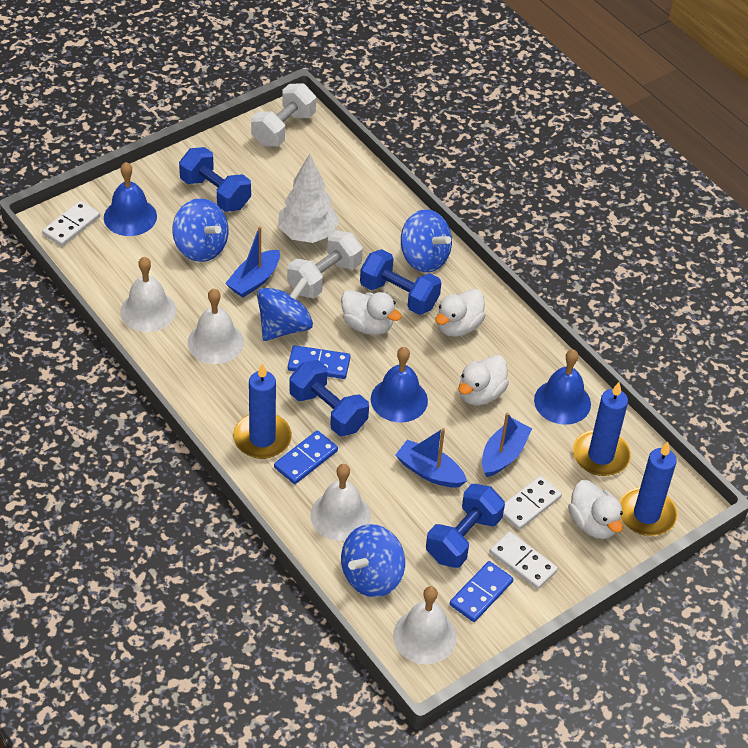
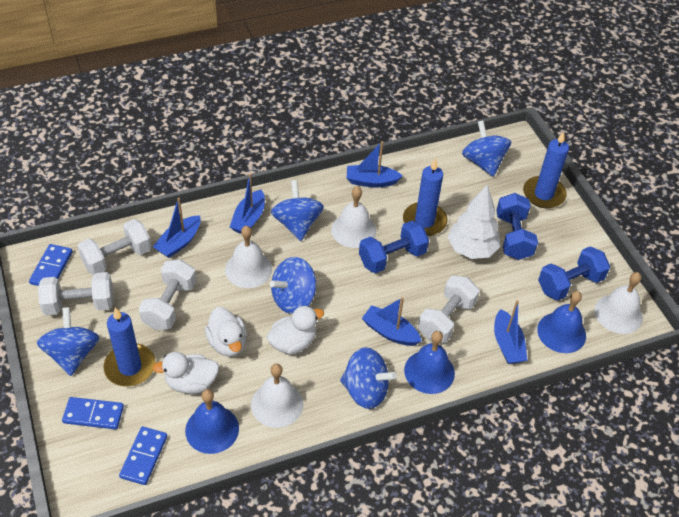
blue boat: [225,226,280,298] [396,428,467,488] [482,413,532,477] = 3 -> [153,198,201,258] [230,173,265,233] [347,141,403,188] [362,297,422,346] [494,300,528,364] = 5
blue dumbbell: [179,147,251,212] [289,360,369,436] [360,249,441,315] [426,484,505,568] = 4 -> [359,221,429,273] [496,193,538,260] [538,246,610,301] = 3
blue spinning top: [172,198,229,262] [257,277,313,341] [341,524,405,597] [401,209,452,273] = 4 -> [37,307,99,376] [270,257,316,314] [271,180,324,241] [340,347,397,409] [462,121,511,177] = 5
white domino: [42,201,100,246] [489,531,558,589] [503,476,562,530] = 3 -> none = 0
white duck: [341,290,402,335] [435,289,485,337] [459,355,509,405] [568,480,623,539] = 4 -> [153,352,219,394] [205,307,247,357] [267,306,324,355] = 3
white dumbbell: [251,83,316,147] [287,230,363,298] = 2 -> [38,272,114,315] [77,219,152,275] [139,259,197,330] [418,276,480,343] = 4

